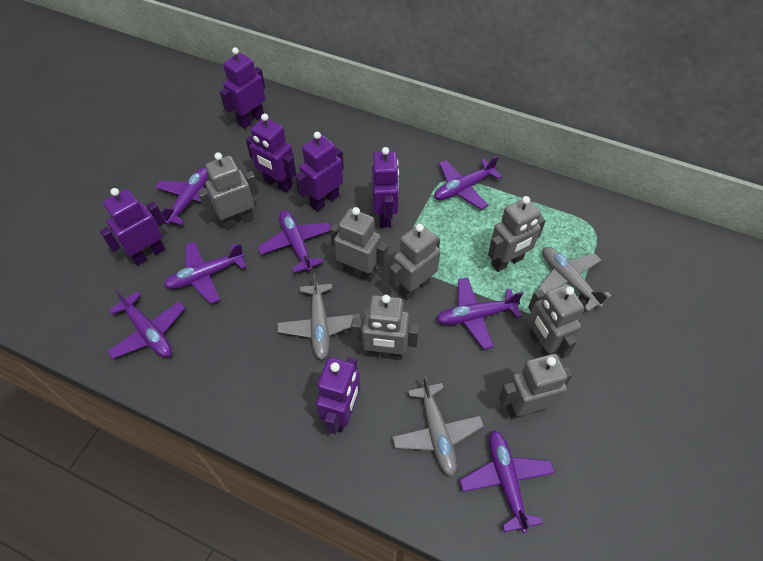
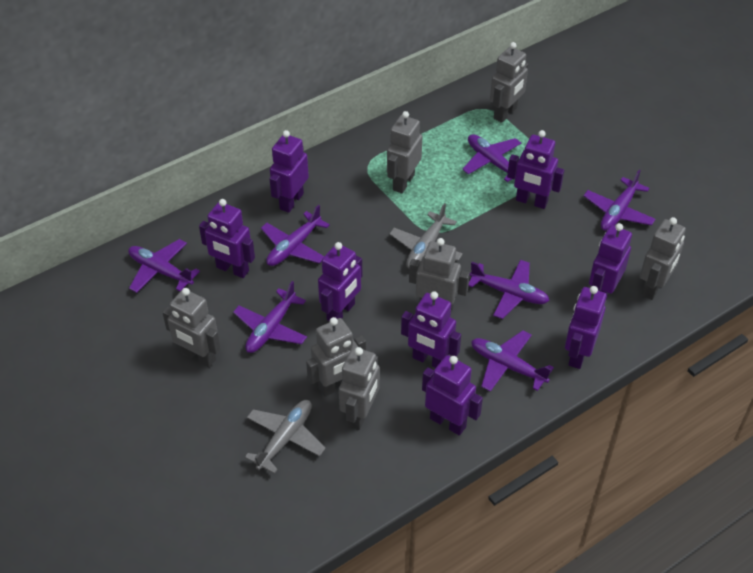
grey plane: [277,273,360,360] [392,376,484,476] [537,247,612,312] = 3 -> [245,400,326,474] [390,203,463,269] = 2
purple robot: [100,188,165,266] [220,47,266,129] [246,113,296,193] [295,132,344,211] [316,357,360,434] [372,147,399,228] = 6 -> [199,199,255,278] [269,130,309,213] [318,242,362,321] [401,291,461,368] [422,355,483,436] [507,130,565,209] [565,286,607,369] [589,223,632,300] = 8

